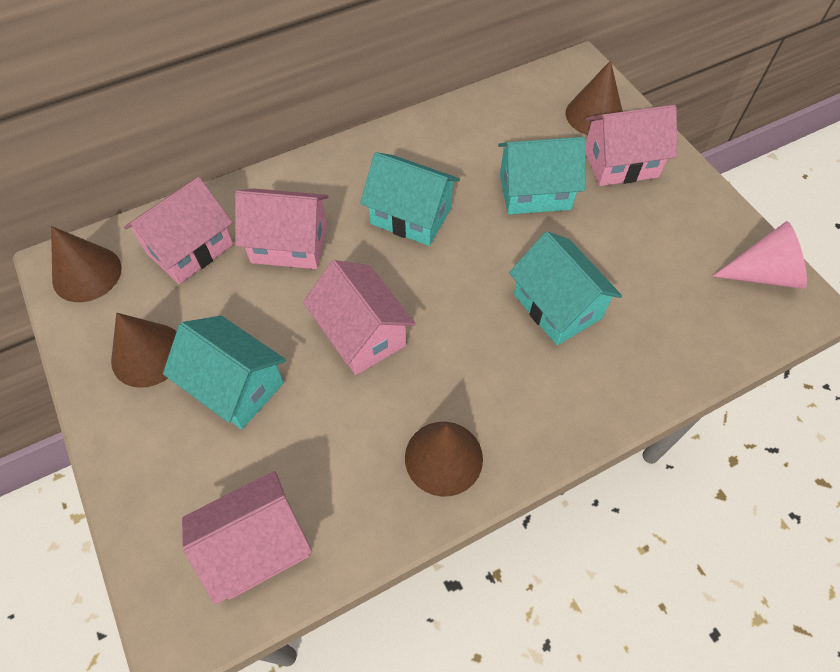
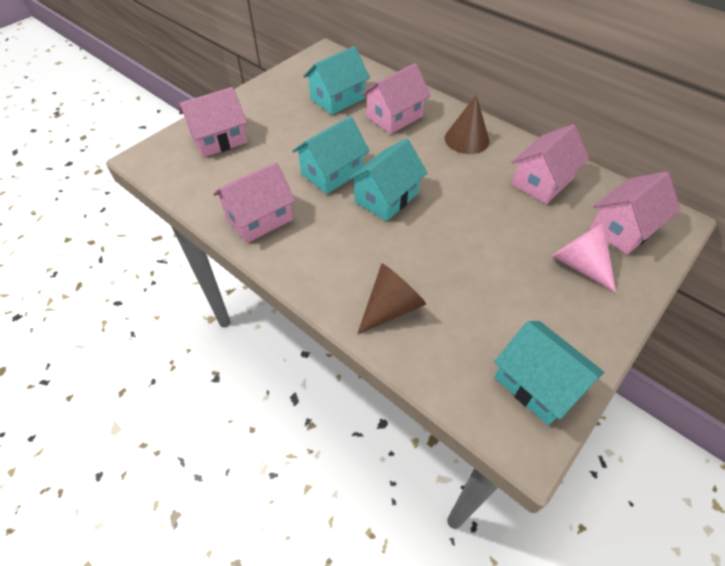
brown cone: [51,226,121,302] [111,313,177,388] [405,422,483,497] [566,60,623,135] = 4 -> [357,263,426,334] [445,95,490,154] = 2

